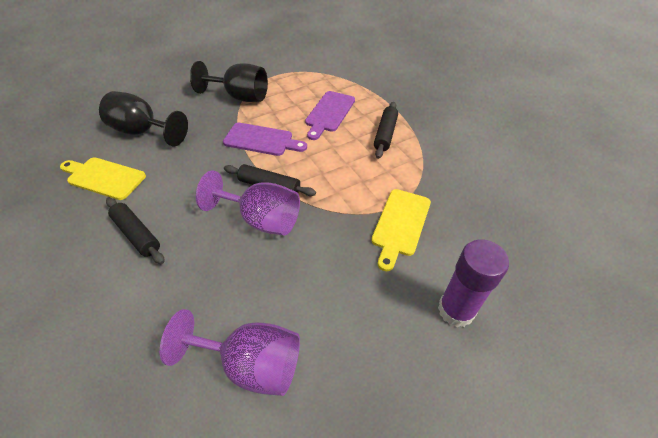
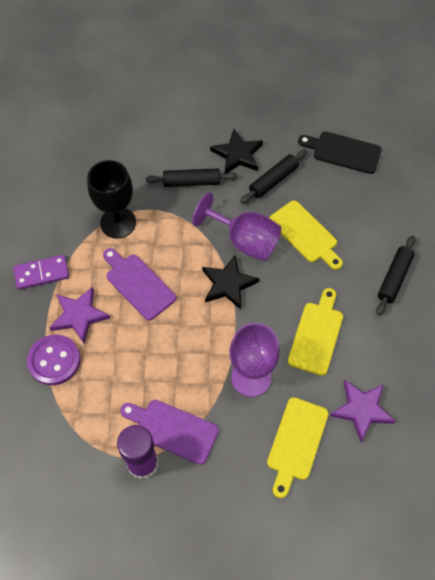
black cutting board: none = 0 -> [298,132,382,174] = 1
black goblet: [99,91,188,146] [190,61,268,102] = 2 -> [87,160,136,238] = 1
black star: none = 0 -> [202,255,259,310] [210,129,263,174] = 2
purple button: none = 0 -> [27,334,81,385] = 1
purple domino: none = 0 -> [13,255,69,290] = 1
purple star: none = 0 -> [49,287,110,343] [330,380,396,442] = 2
yellow cutting board: [60,157,146,200] [371,189,431,271] = 2 -> [267,397,329,498] [269,201,343,270] [288,288,343,376] = 3

